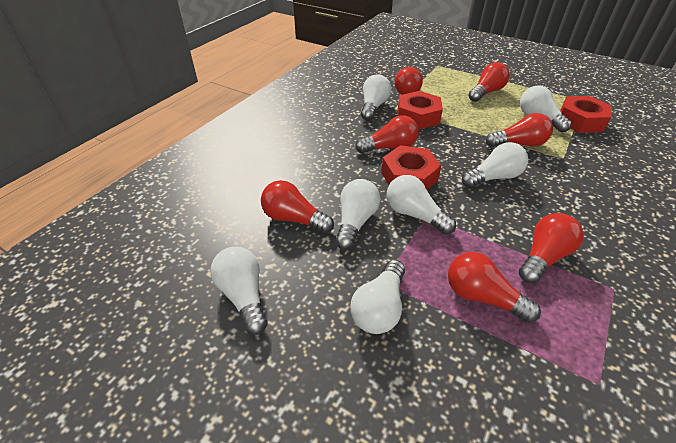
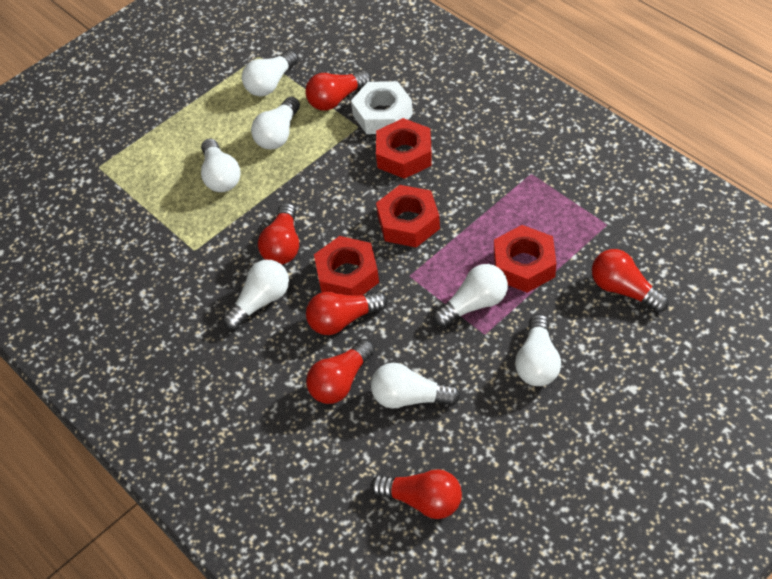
red light bulb: [261,180,334,233] [355,115,419,154] [395,67,423,95] [448,252,541,323] [468,62,510,102] [486,113,553,147] [519,213,584,284] = 7 -> [258,203,299,265] [305,70,371,111] [306,291,387,335] [306,339,375,404] [371,469,462,519] [592,249,669,313] = 6
red nut: [381,145,442,190] [398,91,443,130] [560,96,612,133] = 3 -> [314,236,379,296] [376,118,432,179] [376,185,440,247] [494,225,556,293] = 4
white nut: none = 0 -> [351,81,413,134] = 1

